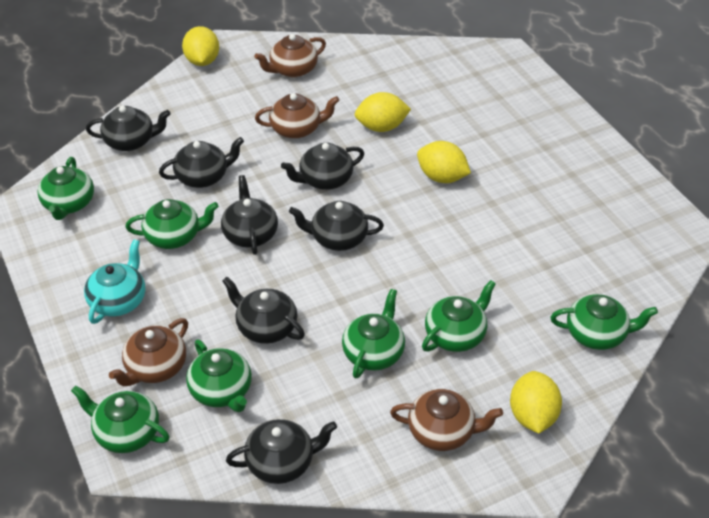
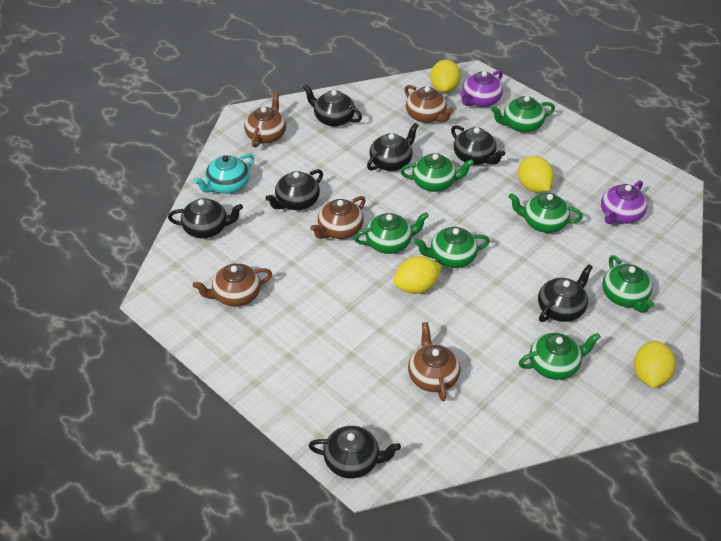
brown teapot: [109,318,188,387] [254,34,326,78] [255,93,339,139] [390,389,503,451] = 4 -> [192,263,272,307] [244,92,286,147] [310,196,366,239] [404,85,453,123] [408,322,461,401] = 5
purple teapot: none = 0 -> [460,70,503,107] [601,180,647,224] = 2

